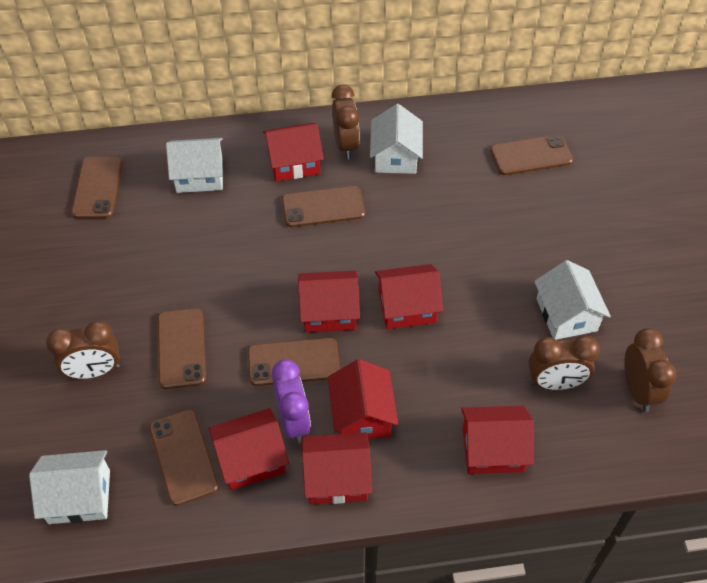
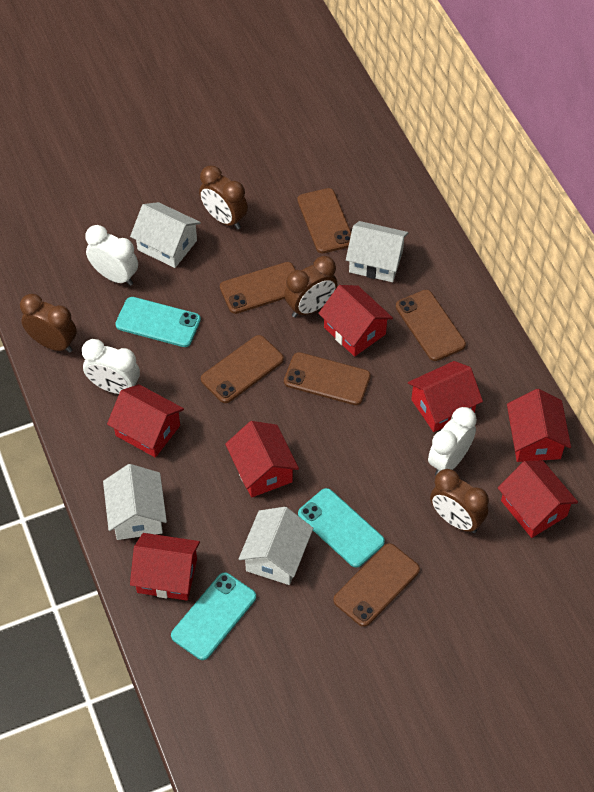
purple clock: [272,359,311,443] = 1 -> none = 0
turquoise phone: none = 0 -> [115,297,201,347] [171,573,256,660] [298,488,385,568] = 3
white clock: none = 0 -> [82,339,140,394] [85,225,138,286] [428,407,477,475] = 3

